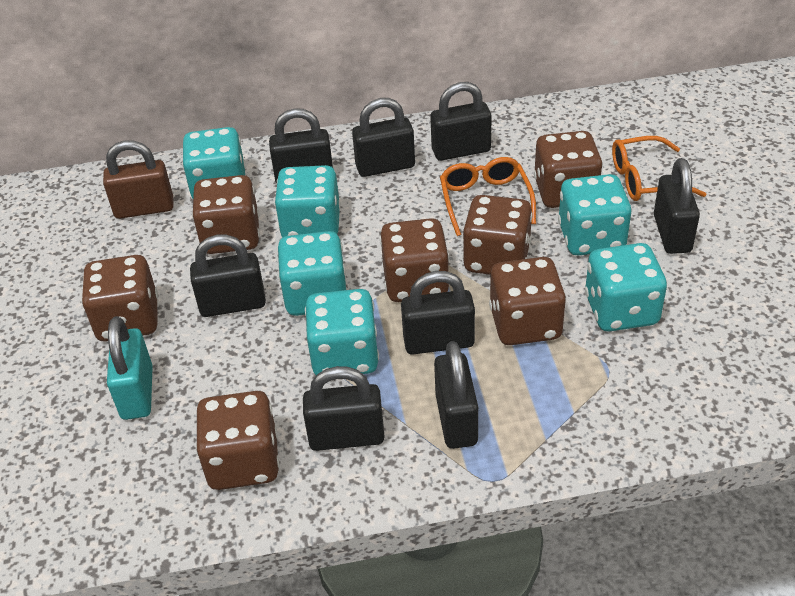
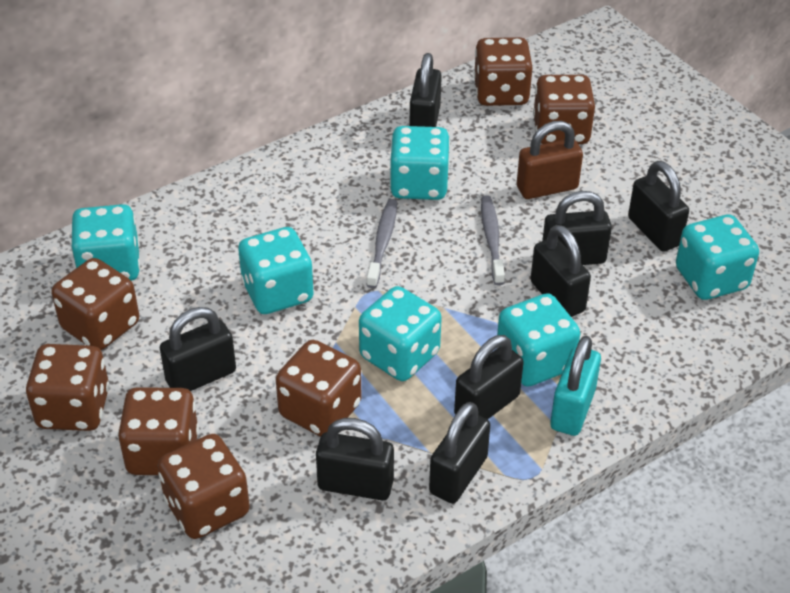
grey toothbrush: none = 0 -> [366,199,397,288] [481,195,505,285] = 2
orange glasses: [440,157,536,236] [612,136,706,201] = 2 -> none = 0

